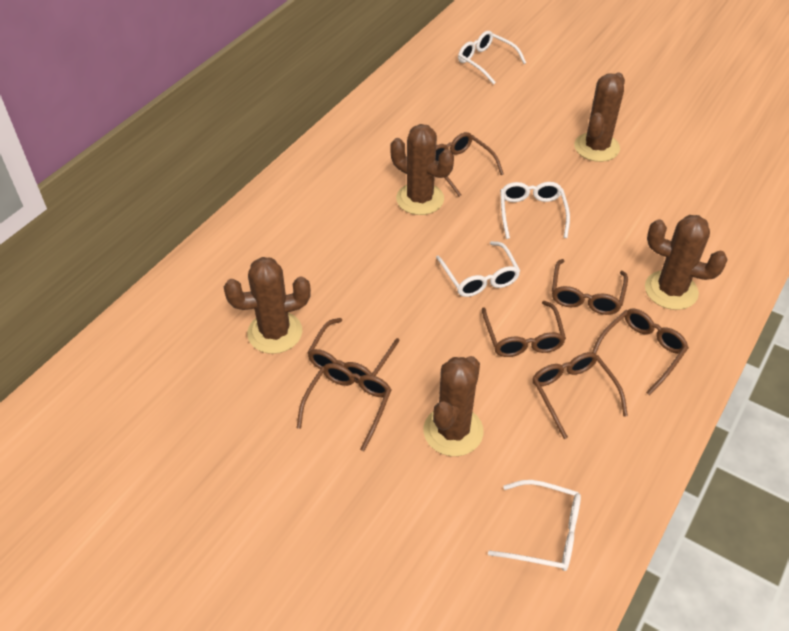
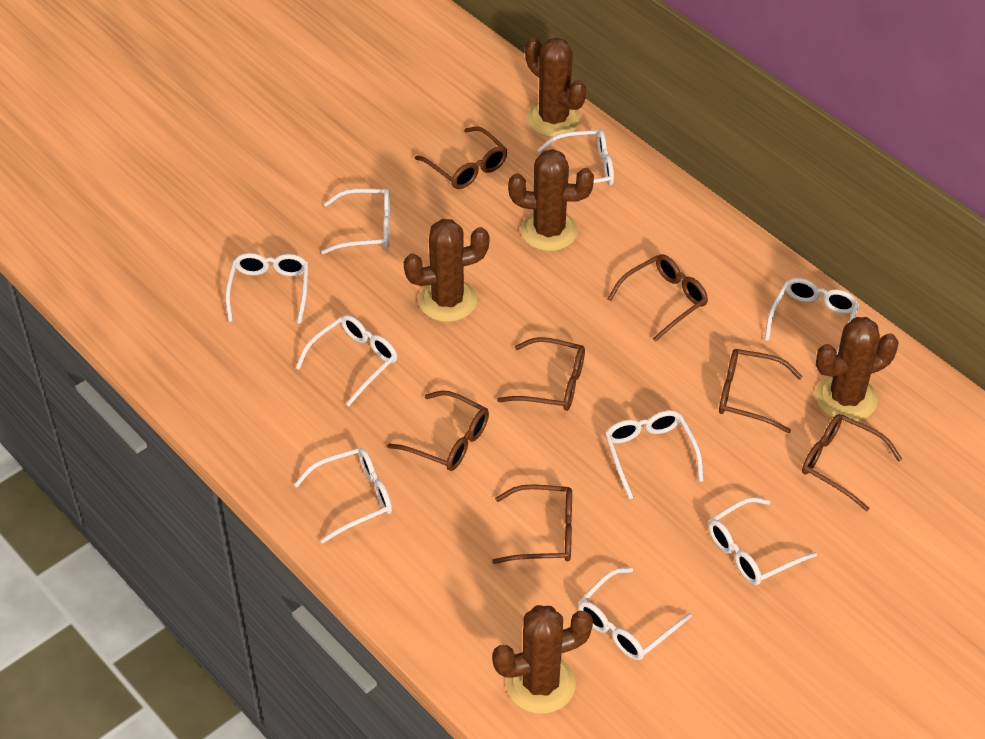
white glasses: [436,241,520,297] [458,31,526,85] [488,480,581,571] [500,182,570,239] = 4 -> [225,253,308,324] [294,448,392,544] [296,315,397,406] [321,189,390,254] [537,129,614,186] [578,567,692,660] [605,410,704,499] [709,497,817,585] [765,278,859,355] = 9

